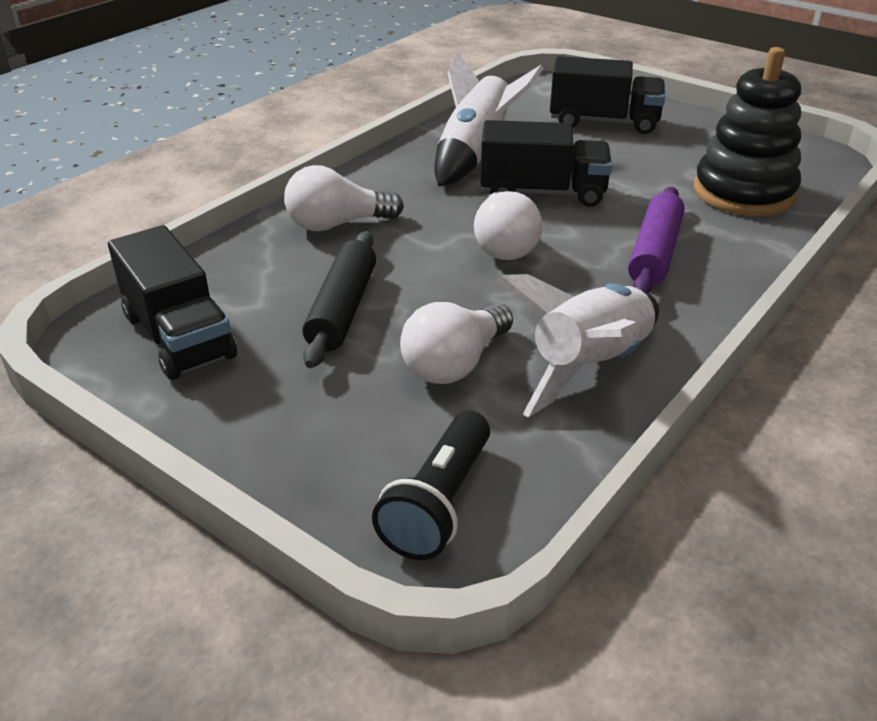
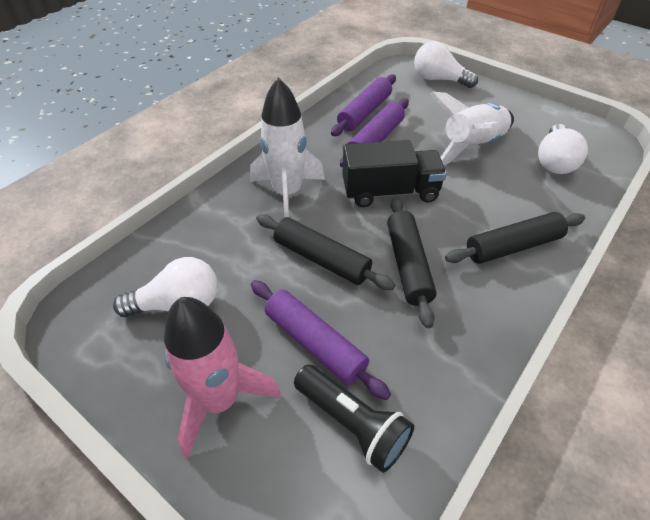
black rolling pin: [302,231,376,368] = 1 -> [256,214,395,290] [387,197,437,328] [445,212,585,264] = 3
black stacking toy: [694,47,801,216] = 1 -> none = 0
black truck: [108,225,237,380] [480,120,612,207] [550,56,665,134] = 3 -> [342,140,447,207] = 1
pink rocket: none = 0 -> [164,297,281,458] = 1
purple rolling pin: [628,187,685,293] = 1 -> [251,280,391,400] [331,75,396,136] [340,98,409,168] = 3

